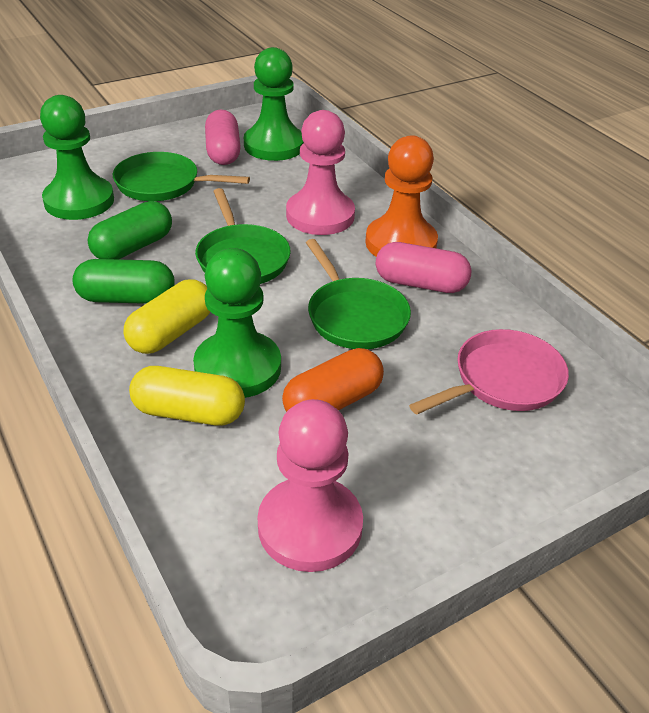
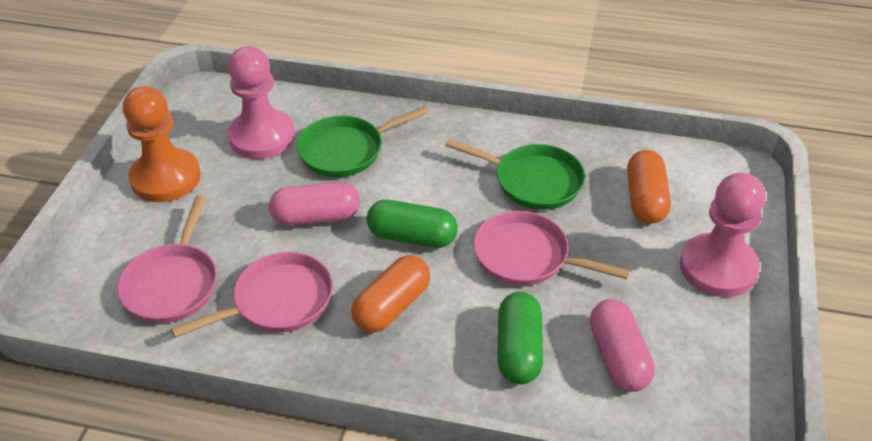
green pan: [113,152,250,201] [195,188,291,284] [306,239,411,349] = 3 -> [297,106,429,177] [445,139,585,210] = 2
green pawn: [40,95,114,220] [193,248,281,398] [244,47,304,161] = 3 -> none = 0
orange capsule: [282,348,384,412] = 1 -> [351,255,430,333] [627,150,671,223] = 2
pink pan: [409,329,569,415] = 1 -> [117,195,217,323] [171,252,333,338] [473,211,630,285] = 3
yellow capsule: [124,280,210,354] [129,366,245,425] = 2 -> none = 0

